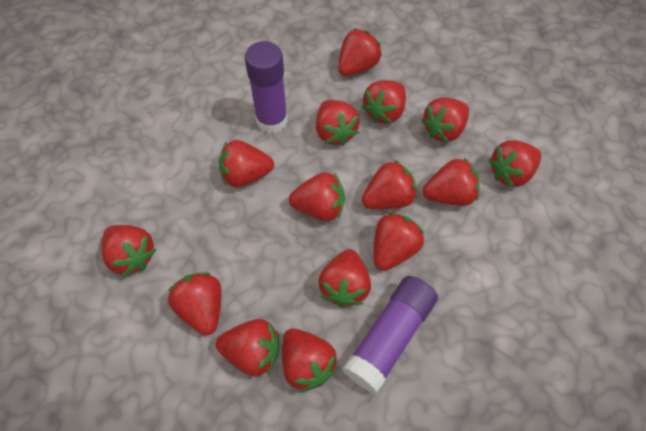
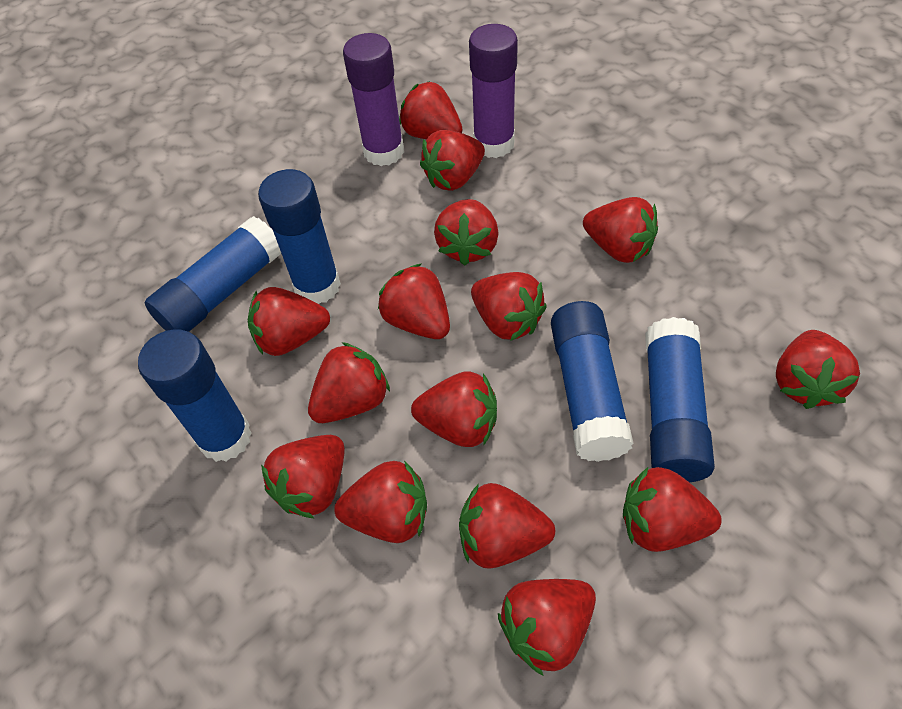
blue glue stick: none = 0 -> [138,329,252,462] [145,216,281,332] [258,169,341,304] [551,301,633,462] [645,317,715,482] = 5

